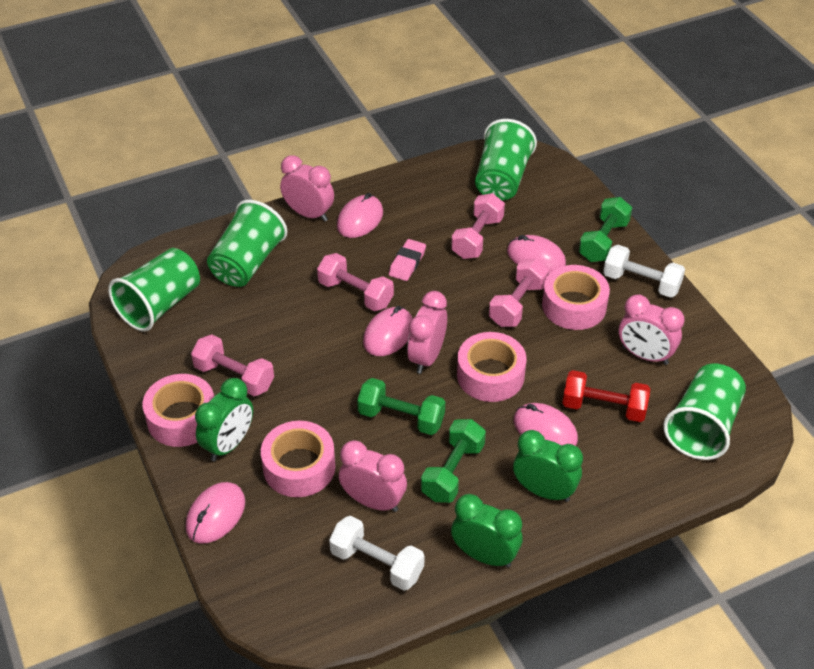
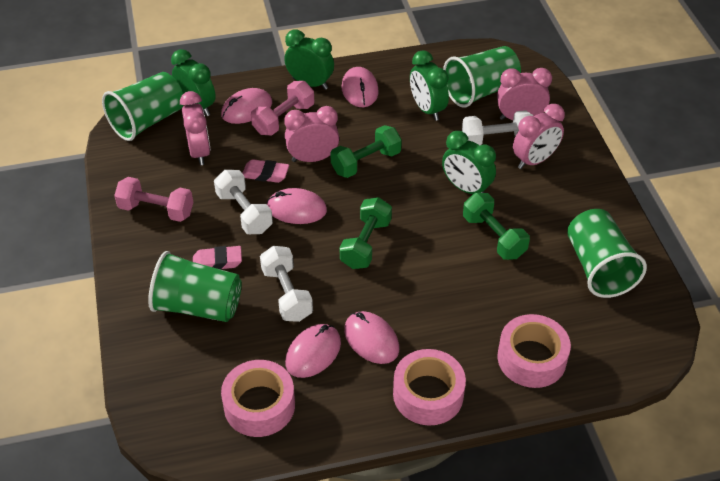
green clock: [195,378,253,461] [451,494,522,567] [513,430,583,502] = 3 -> [171,49,216,116] [284,29,334,90] [410,50,449,121] [442,131,496,194] = 4
pink dumbbell: [191,335,274,396] [317,253,394,311] [451,193,505,259] [489,259,549,327] = 4 -> [114,177,193,222] [251,81,314,135] = 2
pink eraser: [389,239,426,281] = 1 -> [193,246,242,269] [242,159,289,183] = 2
pink tape: [143,374,214,447] [261,421,335,497] [457,332,527,402] [542,265,610,330] = 4 -> [221,360,295,437] [393,349,466,426] [498,314,571,388] = 3
red dumbbell: [562,370,650,422] = 1 -> none = 0
white dumbbell: [329,516,424,591] [603,245,685,298] = 2 -> [214,170,273,234] [260,246,313,322] [462,110,533,145] = 3

